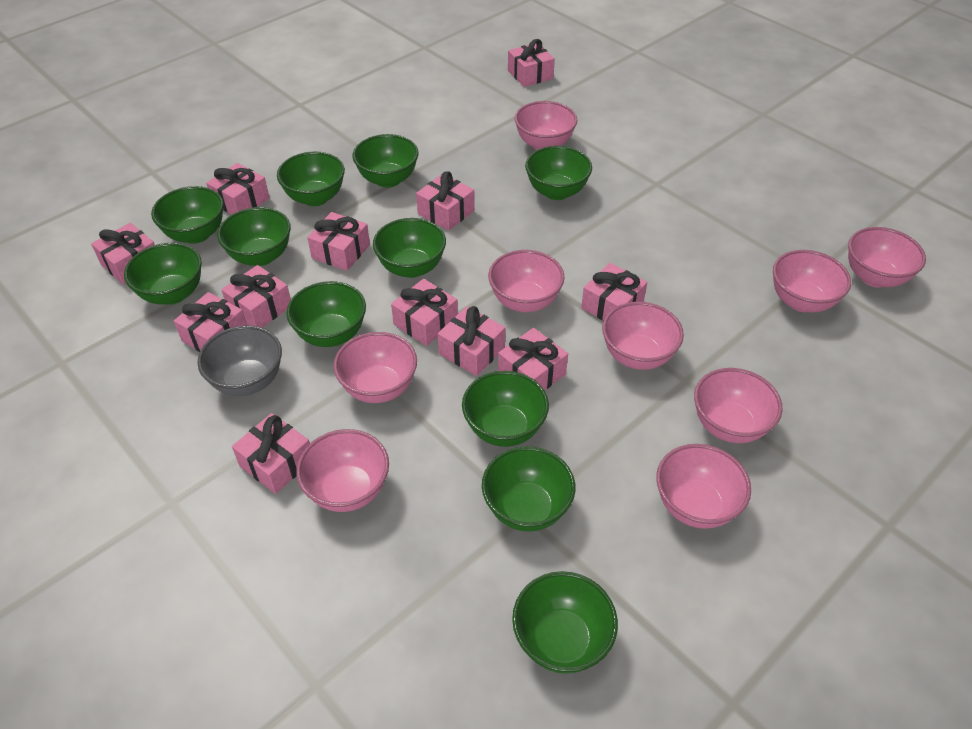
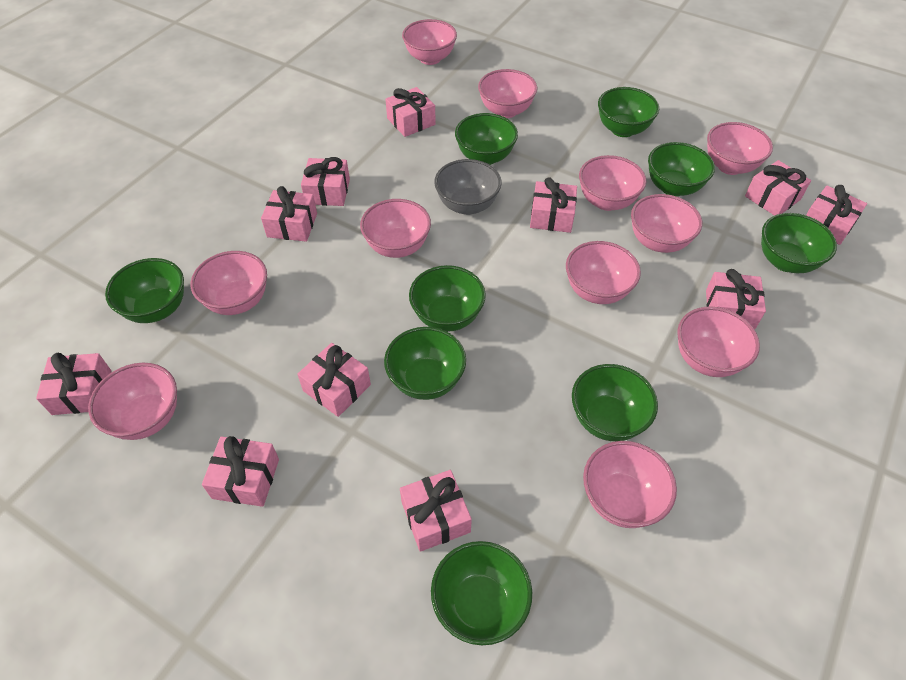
green bowl: [124,243,202,305] [151,186,224,244] [217,207,291,266] [277,152,345,206] [286,281,366,347] [352,134,418,188] [373,218,446,278] [462,371,549,447] [482,446,575,532] [512,571,618,674] [525,146,592,200] = 11 -> [105,258,184,323] [384,327,466,400] [409,265,486,332] [431,541,532,645] [455,113,518,165] [572,364,658,441] [598,87,659,137] [648,142,715,196] [761,213,837,273] = 9
pink bowl: [296,429,389,512] [333,332,417,403] [488,250,564,312] [514,101,577,150] [602,302,684,370] [656,444,751,529] [694,368,783,443] [773,250,851,313] [848,227,926,288] = 9 -> [88,363,177,440] [191,251,267,315] [360,199,431,258] [402,19,457,65] [478,69,537,118] [566,241,641,304] [579,155,646,211] [583,441,677,528] [631,194,702,253] [677,307,760,377] [707,122,773,175] = 11
pink gift: [91,223,155,285] [174,292,247,352] [206,163,270,214] [221,265,291,328] [232,413,310,494] [307,212,370,271] [391,279,458,346] [416,171,475,231] [438,306,505,376] [498,328,568,391] [508,39,555,87] [581,263,647,321] = 12 -> [36,353,111,415] [202,436,279,507] [261,186,317,242] [297,343,371,417] [301,157,350,206] [385,87,436,137] [400,470,472,552] [530,177,577,233] [706,269,766,329] [745,160,811,216] [806,185,867,245] = 11

